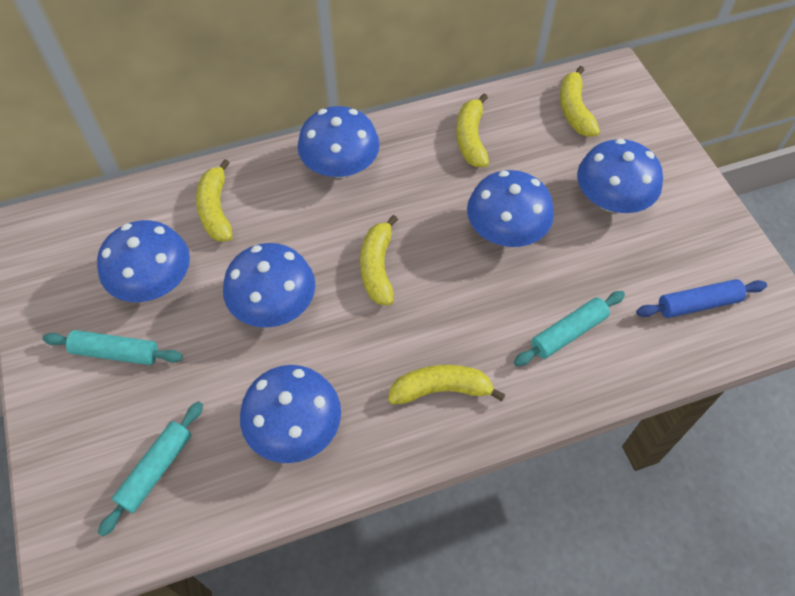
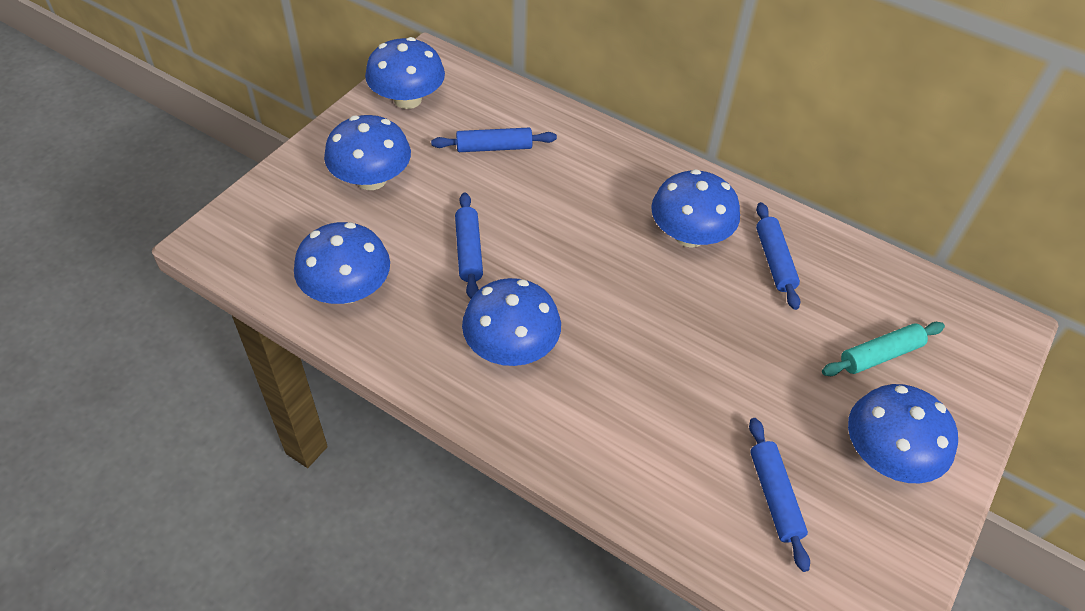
blue rolling pin: [636,279,767,318] = 1 -> [431,128,557,152] [455,192,483,299] [749,418,810,572] [756,202,800,310] = 4
turquoise rolling pin: [42,330,183,365] [98,401,203,537] [514,291,625,366] = 3 -> [822,322,945,376] = 1
yellow banana: [196,159,233,242] [360,215,398,306] [388,365,505,404] [456,94,489,167] [560,66,600,137] = 5 -> none = 0

